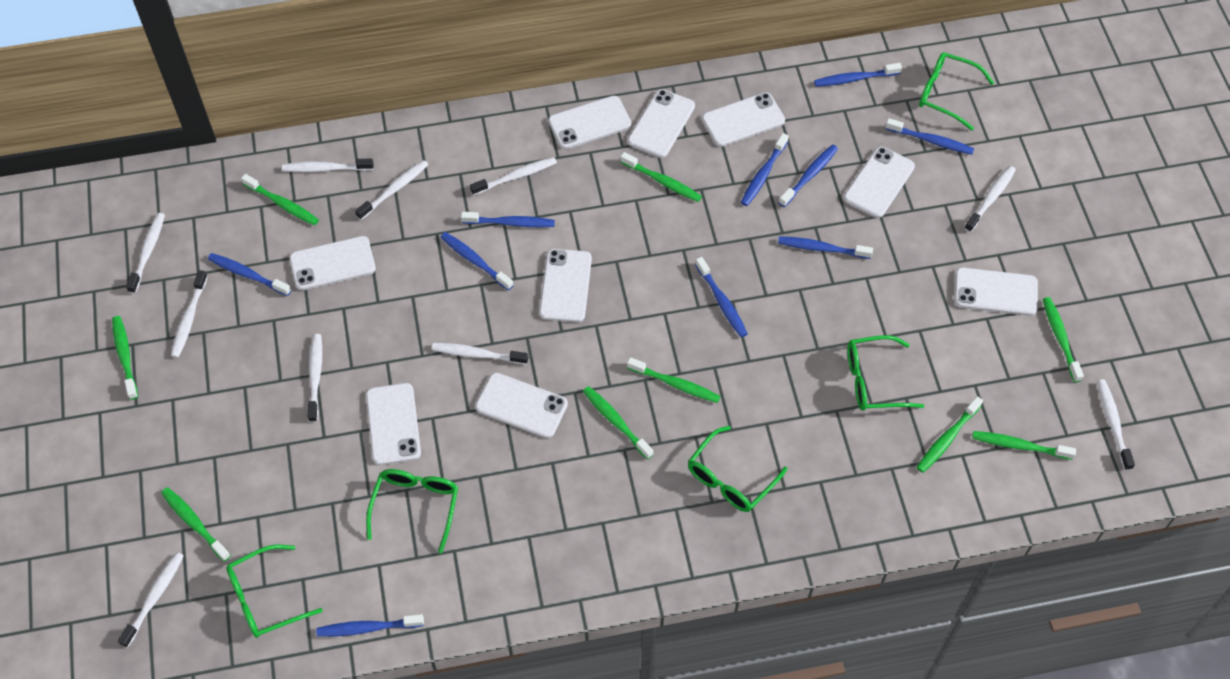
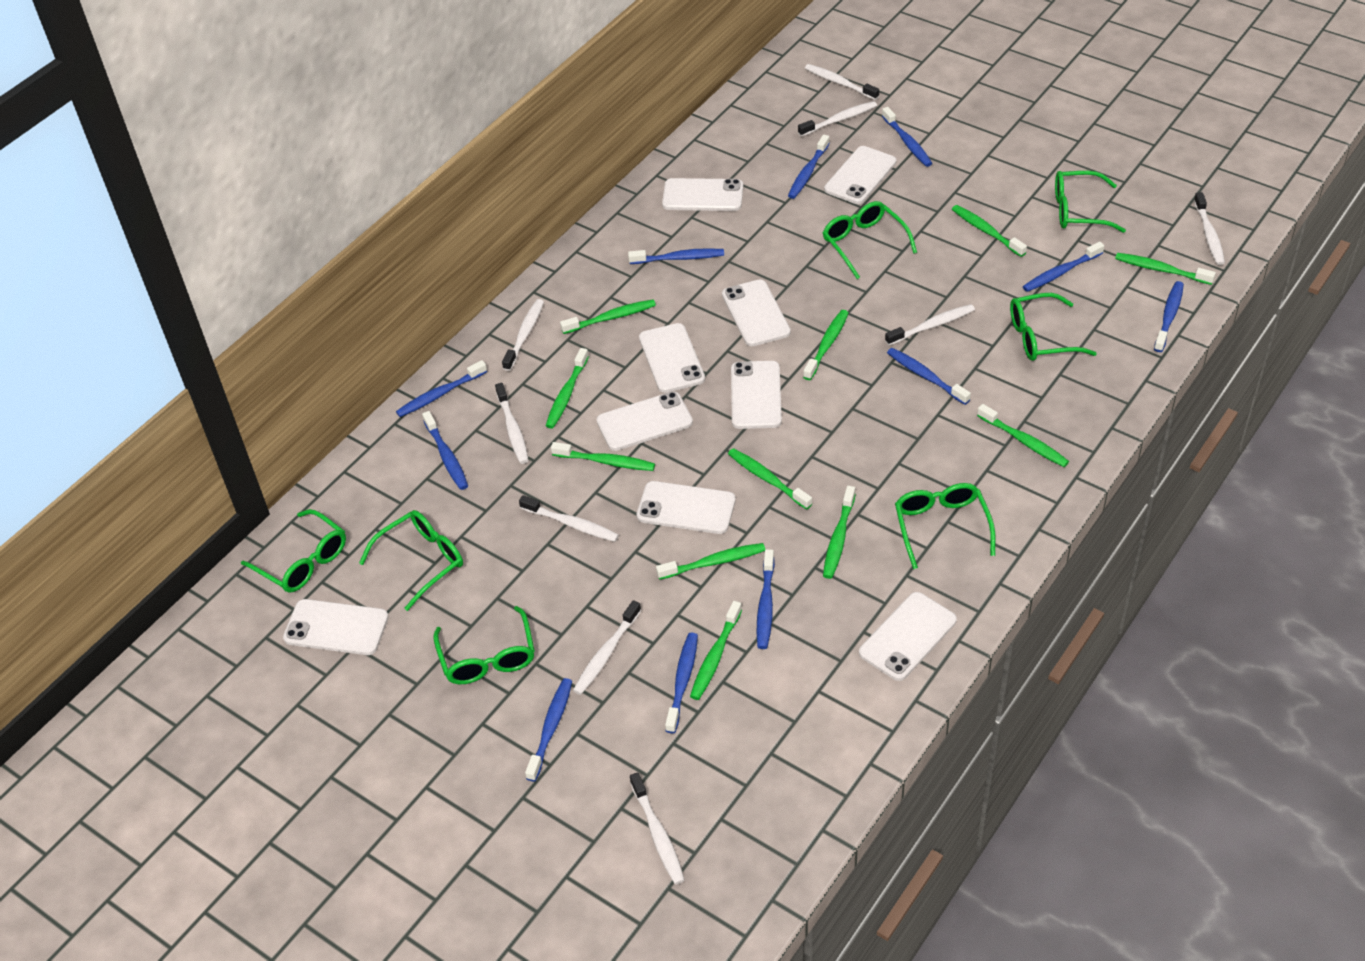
blue toothbrush: [208,253,291,296] [316,614,424,637] [441,232,513,290] [461,212,555,227] [695,257,748,337] [741,133,789,206] [778,236,873,259] [779,145,838,207] [814,63,902,87] [886,118,974,155] = 10 -> [396,360,487,417] [422,411,468,490] [525,678,572,782] [628,248,724,264] [665,633,698,733] [757,549,775,649] [788,134,830,199] [882,107,933,167] [887,348,971,405] [1023,242,1104,292] [1154,281,1184,352] = 11
green glasses: [226,545,323,638] [366,469,458,553] [688,426,787,512] [847,335,924,411] [919,52,994,130] = 5 -> [241,509,346,593] [359,510,463,611] [433,606,535,684] [823,201,917,279] [895,483,996,569] [1010,293,1097,361] [1055,171,1126,233] = 7
green toothbrush: [112,316,138,400] [161,487,231,562] [241,174,319,225] [583,386,654,459] [620,152,702,202] [627,357,720,403] [917,396,983,473] [972,431,1076,460] [1043,297,1084,382] = 9 -> [546,348,589,429] [551,442,655,471] [560,299,656,334] [656,543,765,580] [690,601,742,700] [728,448,812,510] [803,310,848,380] [823,486,855,579] [952,205,1027,257] [977,404,1069,467] [1115,253,1216,285] = 11
white toothbrush: [118,552,184,648] [126,213,165,293] [171,270,208,358] [282,159,374,172] [308,334,322,422] [355,160,428,220] [432,343,528,365] [470,157,557,196] [964,166,1016,232] [1097,379,1135,470] = 10 -> [495,383,529,464] [502,299,544,371] [519,495,619,542] [573,600,641,695] [630,772,685,885] [798,101,877,137] [805,64,879,100] [885,304,975,346] [1194,192,1225,265] = 9

